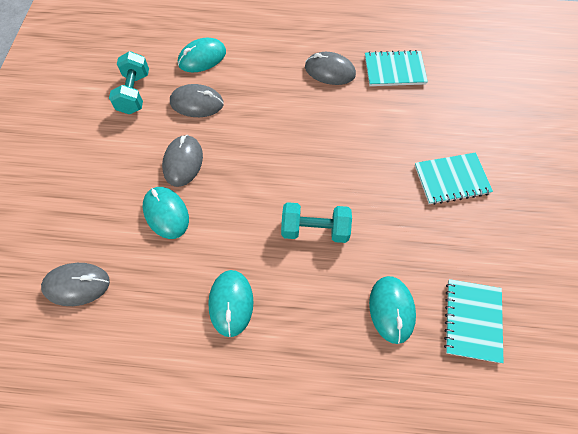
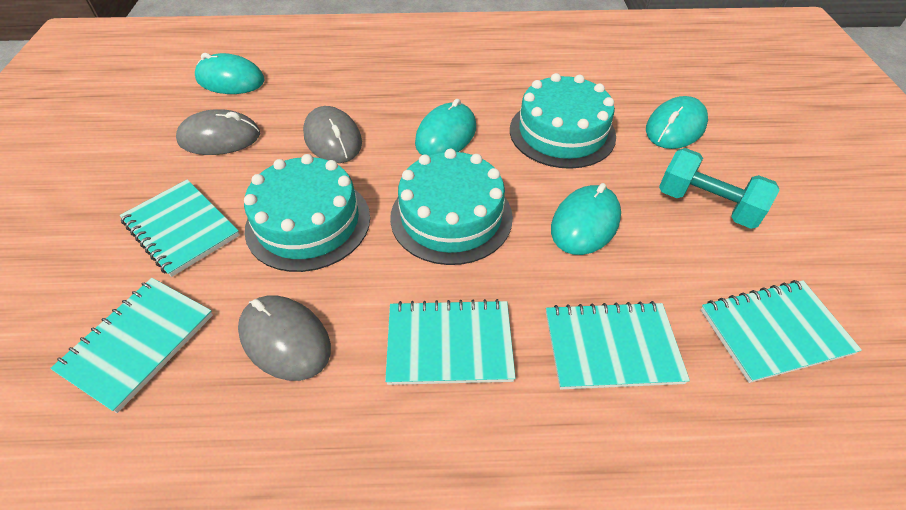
grey mouse: [41,263,110,306] [162,135,203,187] [170,84,224,117] [305,52,356,85] = 4 -> [176,109,260,155] [238,296,331,381] [303,106,362,163] = 3
turquoise cake: none = 0 -> [244,154,370,272] [390,149,513,265] [510,73,616,169] = 3
turquoise dumbbell: [109,51,149,115] [281,202,352,243] = 2 -> [659,148,779,229] = 1
turquoise notebook: [365,50,428,86] [415,153,493,205] [444,279,504,363] = 3 -> [50,278,213,413] [120,180,240,277] [385,299,516,385] [546,301,690,390] [701,280,862,383] = 5

